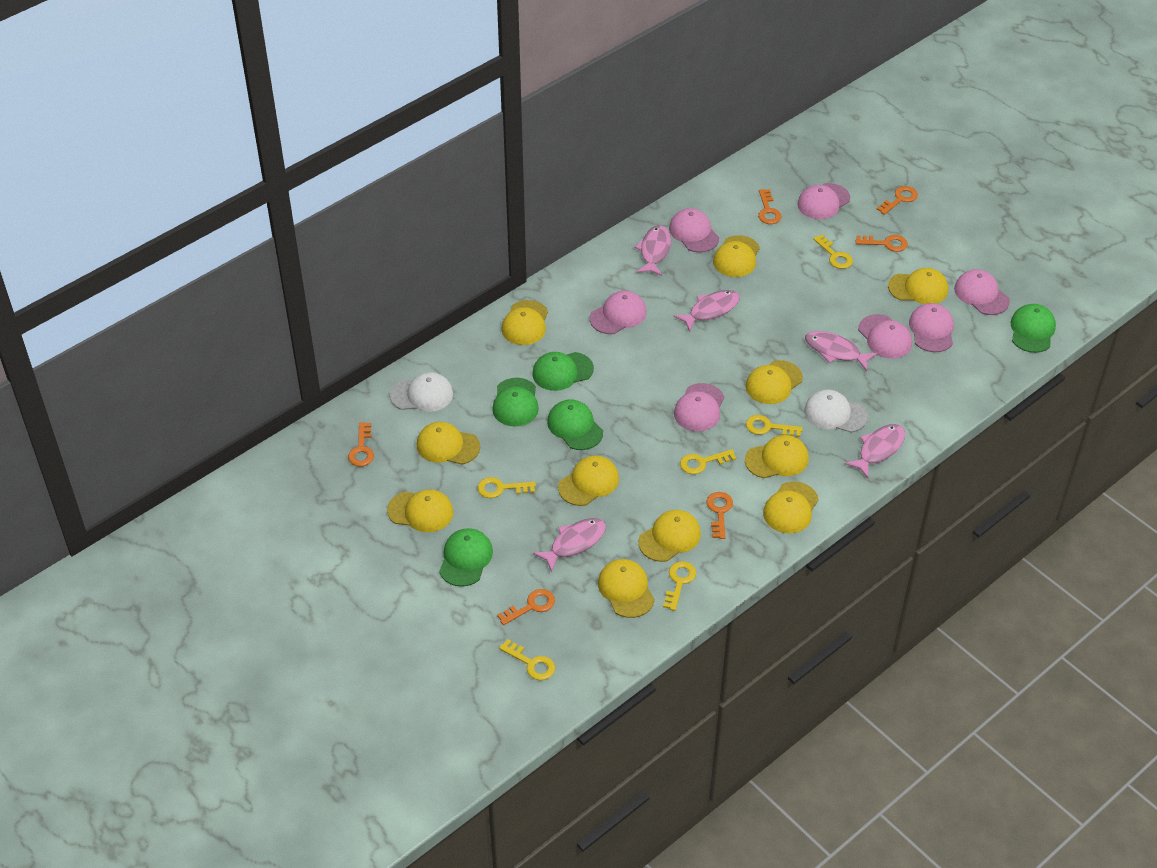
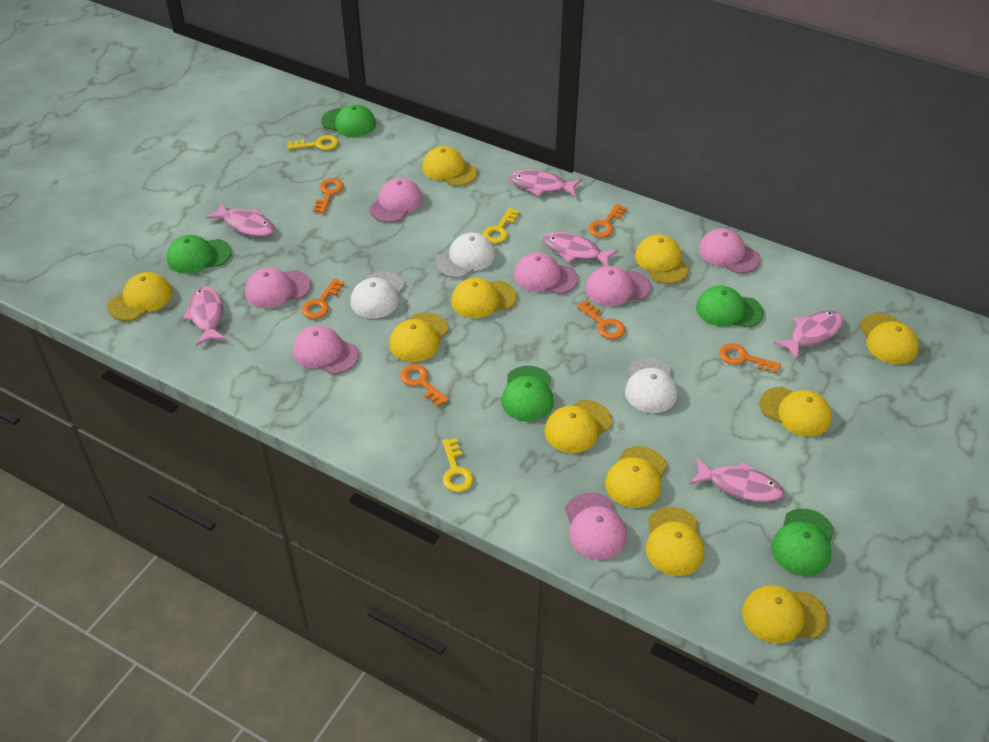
pink fish: [533,518,606,572] [634,225,671,276] [673,290,740,332] [805,331,878,371] [845,424,905,478] = 5 -> [183,286,227,346] [205,203,275,236] [509,170,581,197] [543,232,618,266] [690,458,784,502] [774,310,843,360] = 6
white cap: [390,372,453,412] [804,390,868,433] = 2 -> [351,271,405,319] [435,233,495,278] [625,358,677,413] = 3
yellow key: [477,477,536,498] [499,639,555,680] [663,561,696,611] [680,449,736,474] [746,415,803,437] [813,234,853,269] = 6 -> [287,135,338,150] [443,438,473,492] [483,208,520,243] = 3

